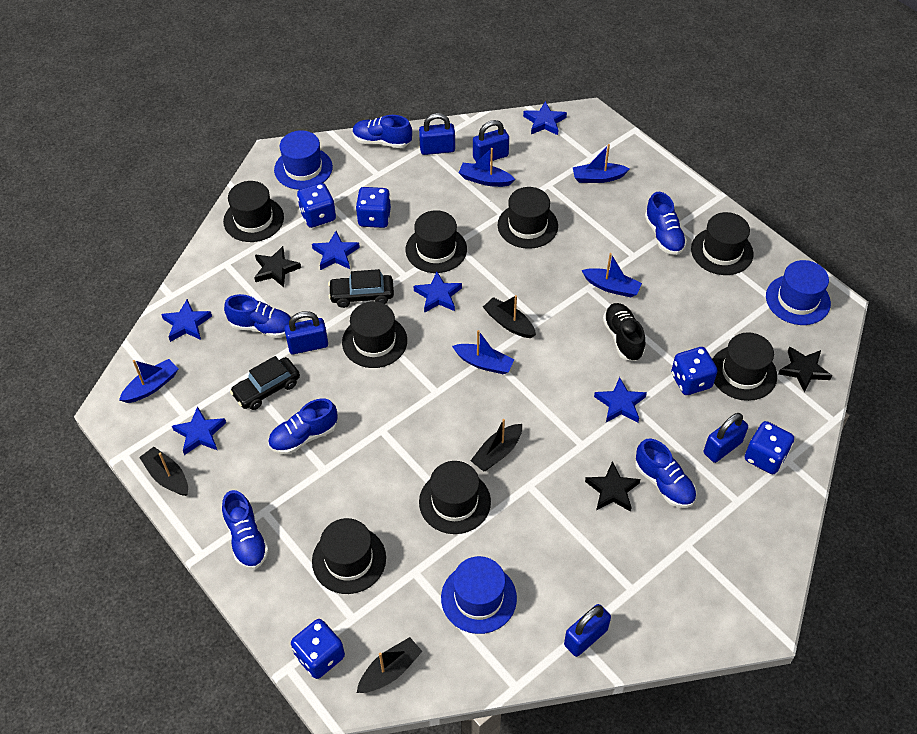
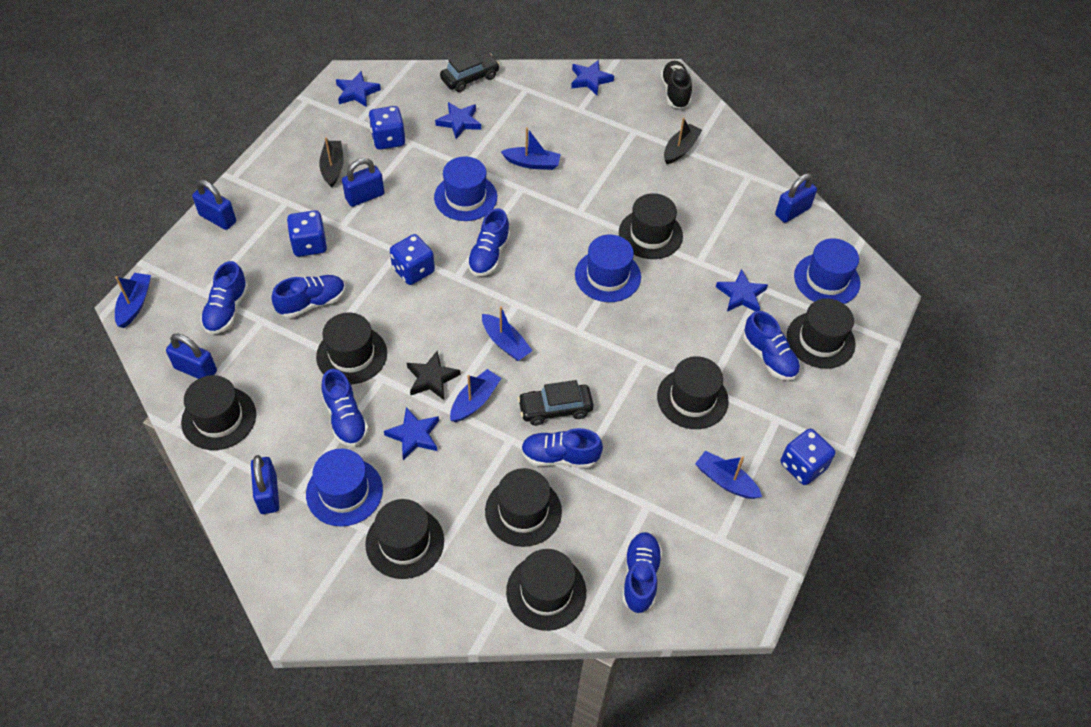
black boat: [139,447,188,496] [357,637,423,693] [470,419,522,472] [483,295,536,338] = 4 -> [319,137,344,188] [664,118,702,164] = 2
black star: [254,246,301,287] [585,461,641,512] [778,346,832,393] = 3 -> [407,351,461,400] = 1
blue dice: [291,619,345,679] [297,183,336,228] [356,187,391,228] [671,347,718,395] [745,421,794,474] = 5 -> [287,210,327,257] [369,106,406,150] [390,234,435,285] [781,429,835,485] = 4
blue hat: [274,130,333,190] [441,556,517,634] [766,260,831,325] = 3 -> [306,449,383,527] [434,157,497,221] [575,235,641,302] [794,238,860,304] = 4
blue shoe: [222,490,269,569] [224,294,291,338] [268,398,337,455] [353,115,412,148] [635,439,697,508] [645,192,687,255] = 6 -> [200,261,248,334] [272,275,345,318] [322,369,369,447] [467,208,510,276] [521,428,603,468] [622,532,662,613] [743,311,800,380] = 7
blue star: [161,299,212,342] [172,406,226,455] [312,231,360,270] [414,272,462,313] [523,101,567,135] [594,377,647,423] = 6 -> [336,71,381,107] [384,407,439,460] [435,102,481,139] [571,60,614,95] [716,269,768,311] = 5

